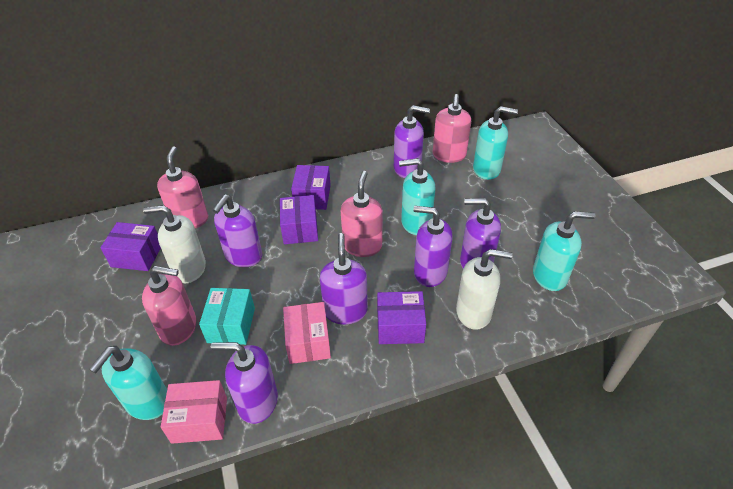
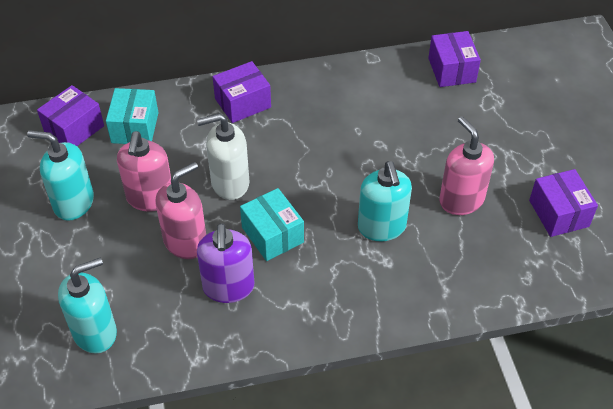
pink box: [161,380,227,444] [283,302,331,364] = 2 -> none = 0
pink soap dispenser: [142,266,196,346] [157,146,208,228] [341,171,383,257] [433,94,471,163] = 4 -> [117,131,171,211] [155,162,206,259] [439,116,494,215] = 3
purple soap dispenser: [211,342,278,424] [213,195,262,267] [320,233,368,324] [394,105,430,178] [413,206,453,287] [460,198,501,269] = 6 -> [197,223,254,303] = 1
turquoise box: [199,288,255,345] = 1 -> [106,88,159,144] [240,188,304,261] = 2
turquoise soap dispenser: [89,346,167,420] [399,158,435,235] [473,106,518,180] [533,211,596,291] = 4 -> [27,130,94,221] [58,258,117,353] [358,161,412,241] = 3
white soap dispenser: [143,205,206,283] [456,249,513,330] = 2 -> [197,113,250,200] = 1

